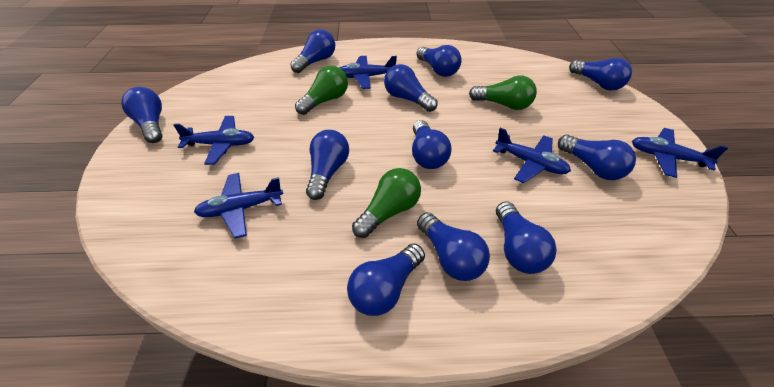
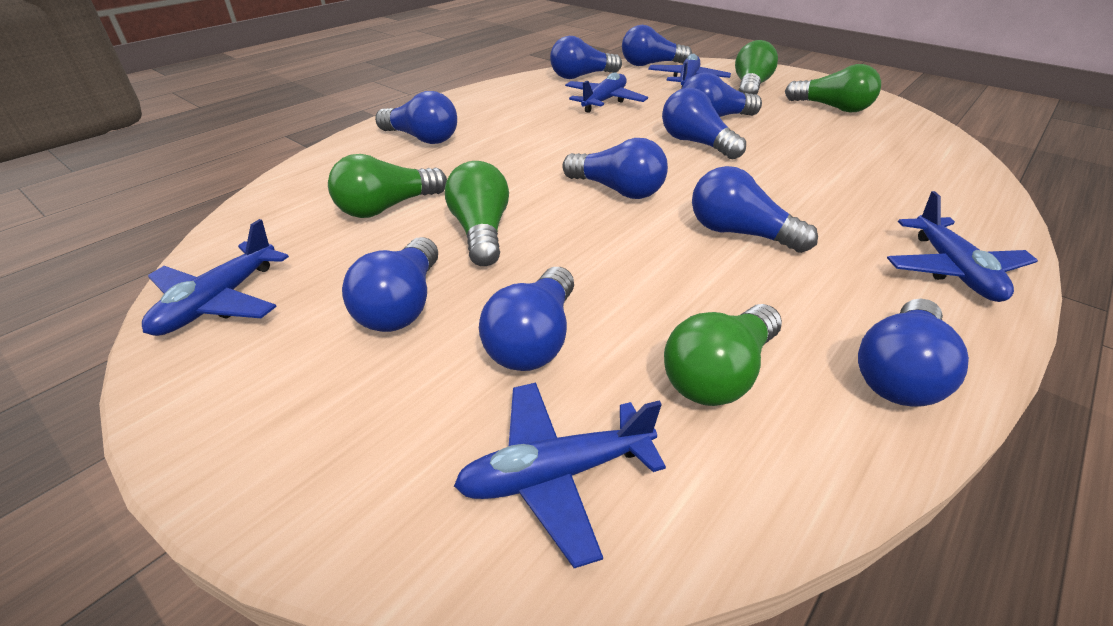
blue light bulb: [121,87,162,143] [290,29,335,73] [306,130,349,200] [347,244,425,316] [384,64,438,112] [412,120,451,169] [416,45,462,77] [417,212,490,281] [496,201,557,274] [558,135,636,180] [569,58,632,91] = 11 -> [342,237,438,332] [375,91,457,144] [479,267,574,371] [550,36,622,79] [562,138,668,199] [622,25,692,66] [662,87,746,159] [681,72,762,117] [692,166,818,253] [858,298,969,407] = 10
green light bulb: [295,66,348,115] [352,168,421,238] [469,75,537,110] = 3 -> [328,154,447,218] [445,161,509,266] [664,304,782,406] [735,40,778,94] [785,64,881,113] = 5

